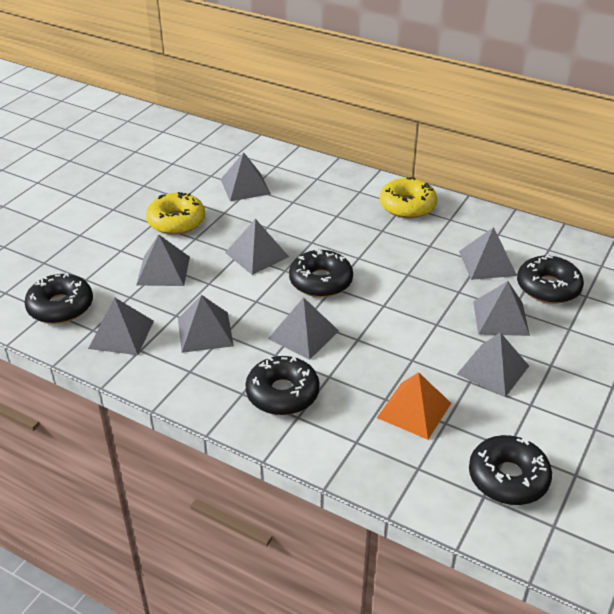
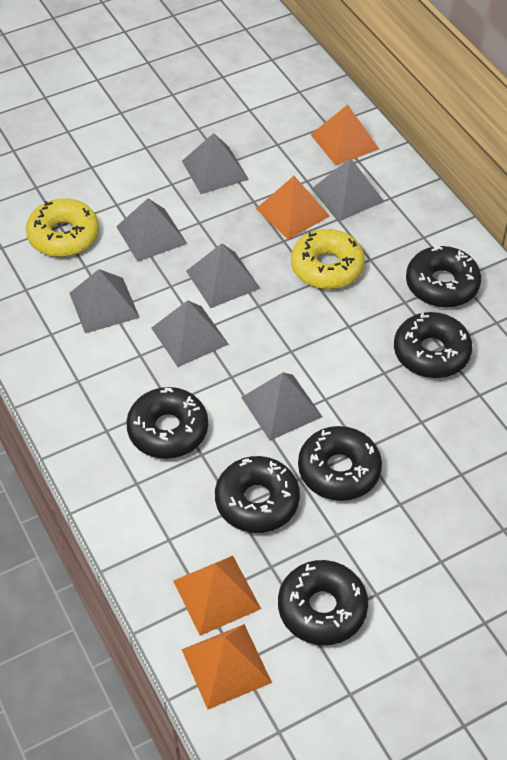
black donut: [24,273,93,324] [245,356,320,415] [289,250,353,297] [469,435,552,505] [517,254,584,304] = 5 -> [126,387,208,459] [215,456,300,533] [278,560,368,645] [298,426,382,501] [394,312,472,378] [406,246,481,308] = 6
grey pyramid: [88,297,154,355] [136,235,190,286] [178,295,234,353] [221,152,271,201] [225,219,289,275] [268,297,339,360] [457,332,529,397] [459,227,517,280] [473,281,530,336] = 9 -> [70,269,140,333] [116,198,187,262] [152,300,229,367] [182,133,249,194] [186,243,260,308] [241,372,322,441] [311,158,384,221] = 7
orange pyramid: [377,372,451,440] = 1 -> [173,556,261,636] [181,624,272,709] [256,176,330,240] [311,105,379,166] = 4

